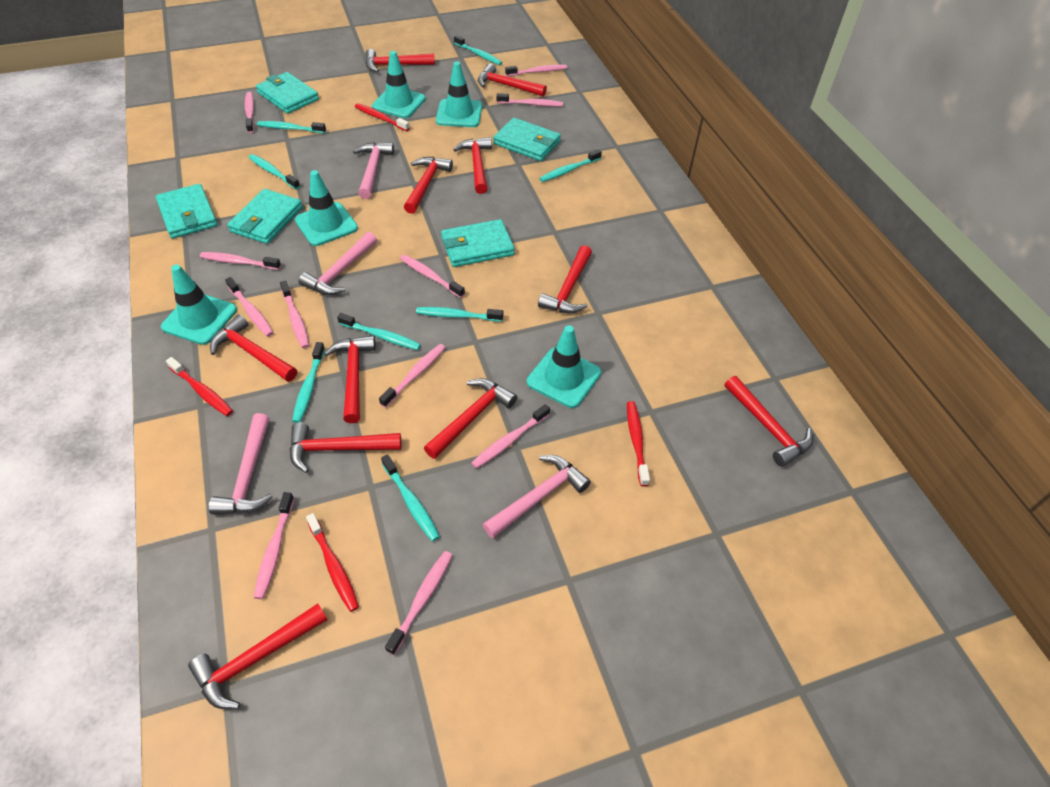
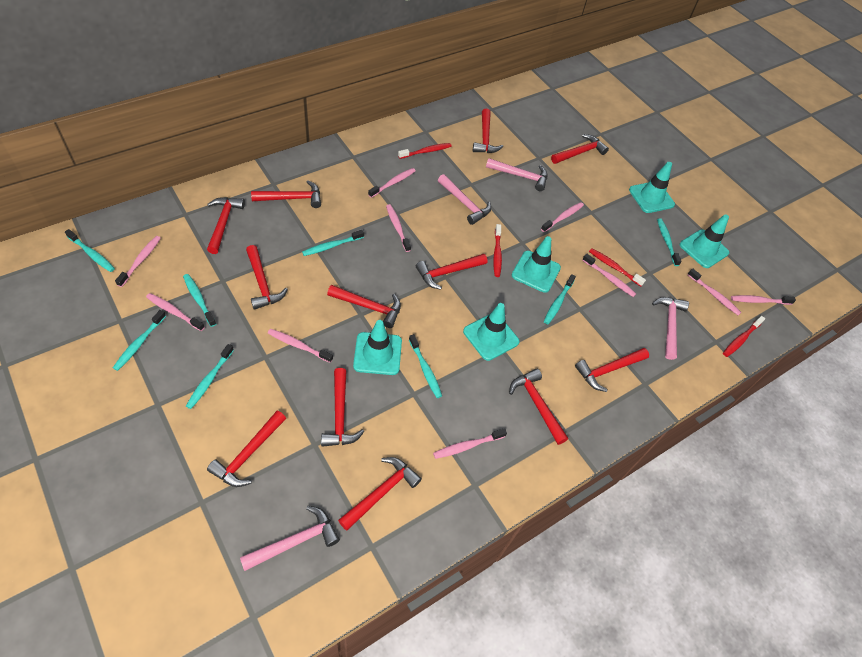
pink toothbrush: [200,252,281,270] [225,277,274,337] [245,92,254,133] [254,492,294,599] [280,281,309,348] [379,344,445,408] [385,551,453,655] [400,254,465,298] [471,404,550,469] [496,93,563,107] [505,65,567,76] = 11 -> [115,236,161,287] [146,293,205,331] [268,329,333,363] [368,168,416,198] [386,204,411,252] [433,428,507,459] [541,202,584,232] [583,254,636,297] [687,269,741,315] [731,295,796,305] = 10
red hammer: [188,603,327,709] [210,314,297,382] [290,422,402,473] [324,335,376,423] [365,49,435,72] [404,157,453,214] [424,378,517,459] [453,137,492,194] [478,63,547,97] [538,245,592,313] [725,376,813,467] = 11 -> [207,197,245,254] [207,411,286,487] [246,245,288,310] [251,181,321,208] [321,368,364,447] [327,285,401,328] [338,457,422,531] [416,254,487,290] [473,108,503,153] [509,369,568,445] [551,134,609,164] [575,348,649,392] = 12
turquoise wallet: [156,184,217,239] [227,189,303,244] [256,72,319,114] [441,219,515,267] [493,118,561,161] = 5 -> none = 0

